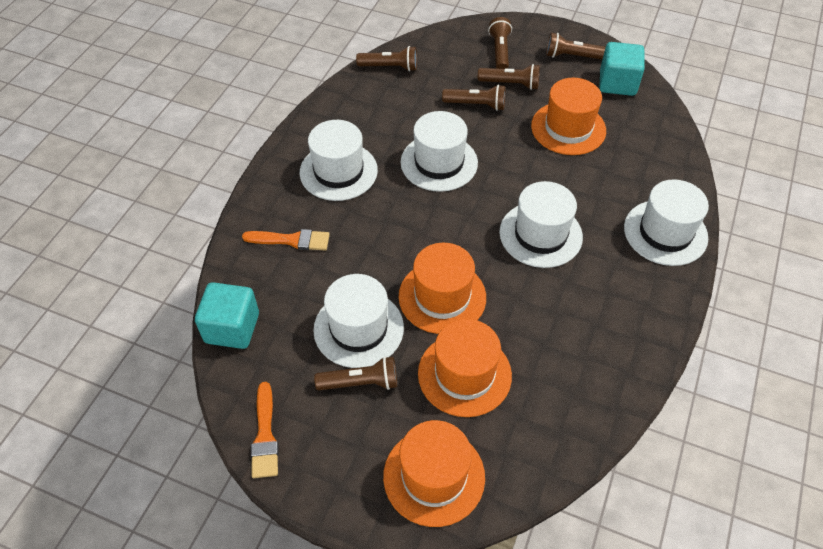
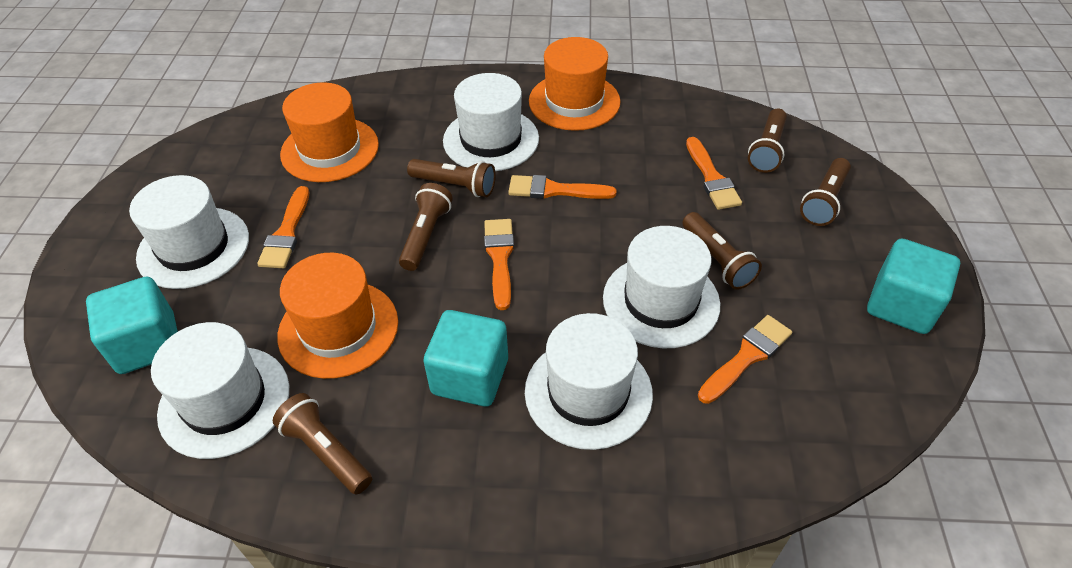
orange brush: [242,229,330,250] [251,382,278,478] = 2 -> [257,186,309,268] [484,219,514,310] [508,175,616,199] [686,137,742,210] [698,315,792,404] = 5
orange hat: [383,420,485,527] [399,243,486,334] [418,319,512,417] [531,78,606,155] = 4 -> [277,253,398,379] [280,82,379,182] [529,37,620,131] = 3
turquoise cube: [195,282,259,349] [600,42,645,96] = 2 -> [86,277,178,374] [424,310,508,407] [867,238,960,334] = 3

